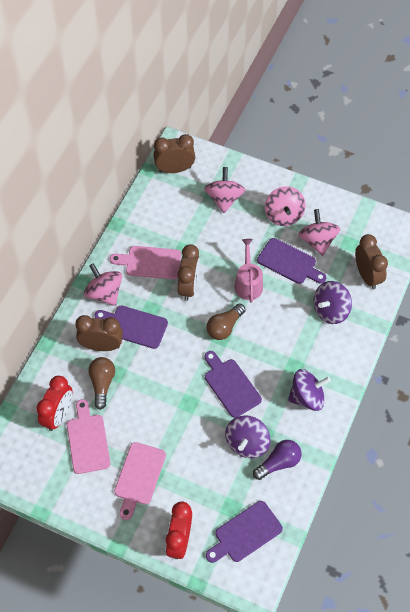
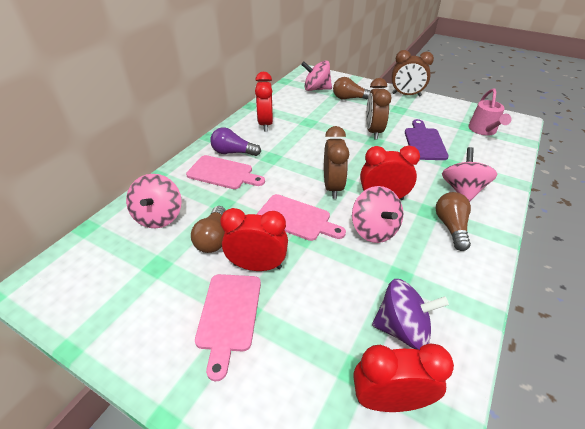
brown clock: [75,315,123,351] [154,134,195,173] [177,244,200,301] [355,234,388,290] = 4 -> [324,126,349,199] [366,78,391,139] [392,50,434,97] = 3
brown light bulb: [88,357,115,410] [206,303,246,340] = 2 -> [191,206,226,253] [333,77,370,100] [436,192,471,251] = 3
purple cutting board: [94,306,168,349] [205,351,262,418] [206,501,283,563] [257,238,326,284] = 4 -> [405,119,449,160] = 1
purple spinning top: [225,415,270,458] [288,369,331,411] [313,281,352,324] = 3 -> [372,279,449,350] = 1
red clock: [37,376,73,431] [166,502,192,559] = 2 -> [220,208,288,271] [255,72,273,132] [353,343,454,412] [360,145,420,200] = 4

